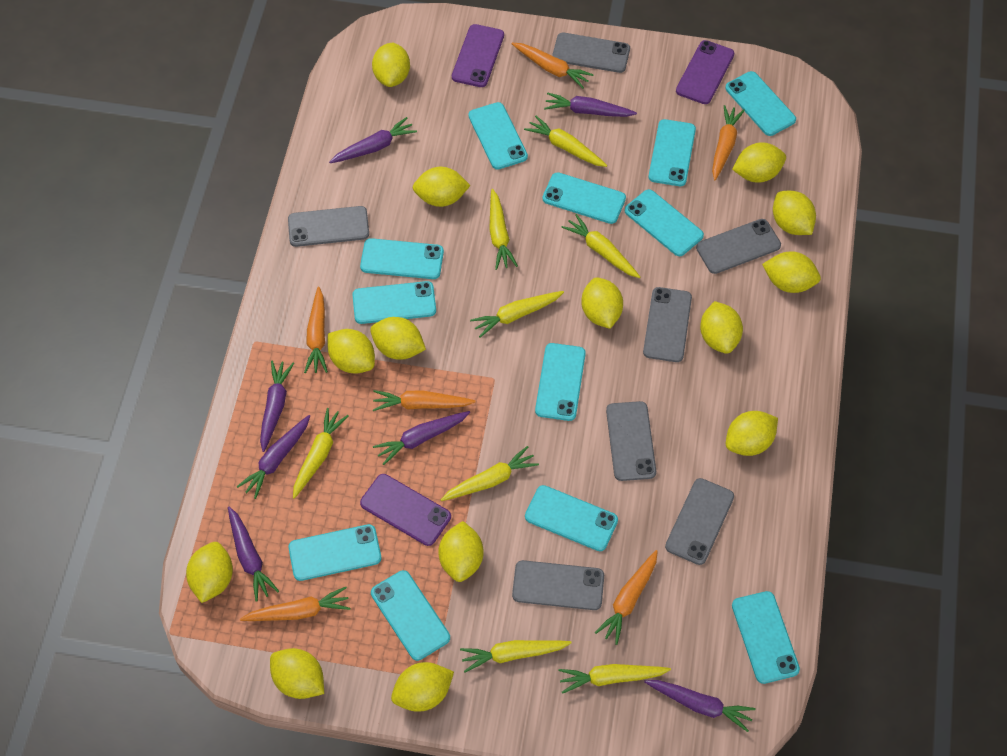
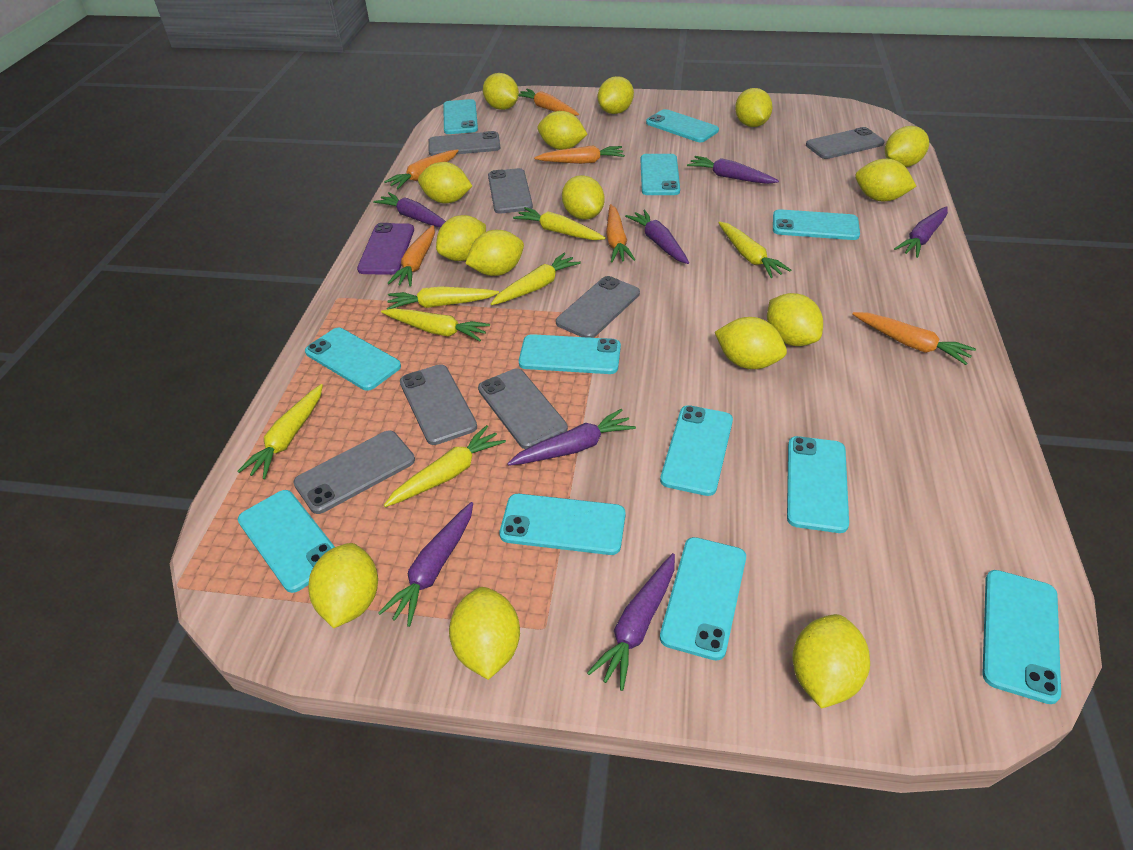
purple phone: [360,474,451,546] [452,24,504,87] [676,40,734,104] = 3 -> [357,223,414,275] = 1
yellow carrot: [293,408,349,499] [440,446,539,501] [460,640,571,672] [470,291,564,338] [489,189,518,270] [524,116,607,167] [558,664,671,694] [561,214,640,278] = 8 -> [237,384,323,479] [381,308,490,341] [384,425,506,507] [387,287,499,309] [491,253,581,305] [513,207,606,240] [718,221,791,278] = 7
yellow lemon: [186,542,233,603] [270,648,324,699] [328,329,375,374] [370,317,426,360] [372,42,410,87] [391,662,454,712] [413,167,471,207] [438,521,484,582] [581,277,623,329] [700,301,743,354] [726,411,778,456] [732,142,786,183] [762,251,821,293] [773,191,816,235] = 14 -> [308,543,378,628] [418,162,472,203] [436,215,486,261] [449,587,520,680] [465,230,524,276] [483,73,519,110] [538,111,587,150] [562,175,605,220] [598,76,634,114] [715,317,787,369] [735,88,773,127] [767,293,823,346] [792,614,870,709] [855,159,917,201] [885,126,929,167] = 15

